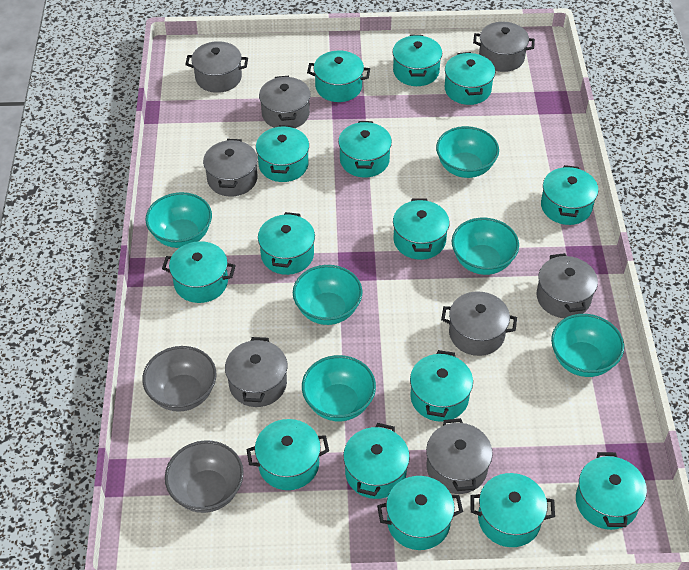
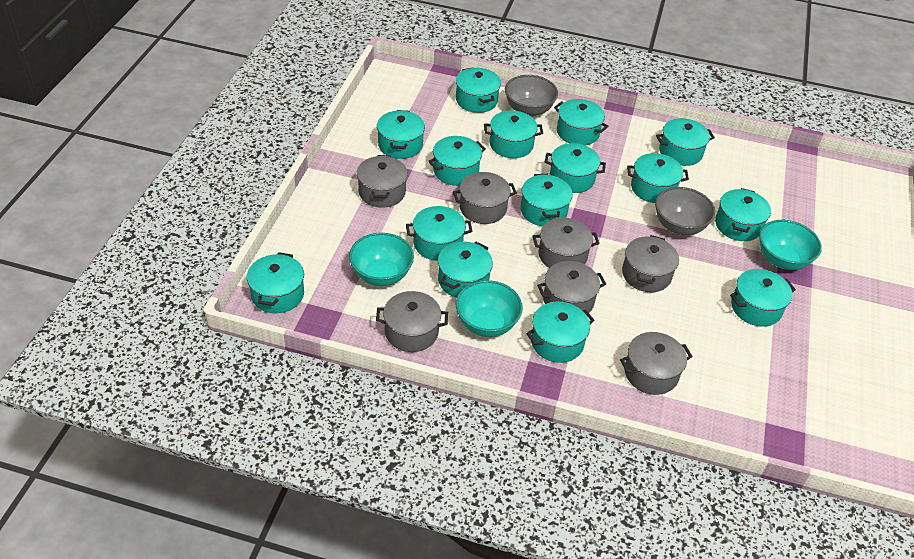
grey pot: [185,41,248,93] [203,139,257,197] [225,337,287,407] [259,76,311,128] [426,418,493,494] [441,291,517,356] [473,22,535,72] [537,253,598,318] = 8 -> [357,155,408,208] [376,291,448,352] [453,172,517,224] [533,218,599,268] [537,261,606,313] [620,332,693,395] [622,235,679,292] = 7
turquoise bowl: [145,192,212,248] [293,265,362,325] [302,355,376,421] [436,126,499,178] [452,218,519,275] [551,314,624,377] = 6 -> [349,233,414,286] [456,280,523,337] [759,220,822,270] = 3

